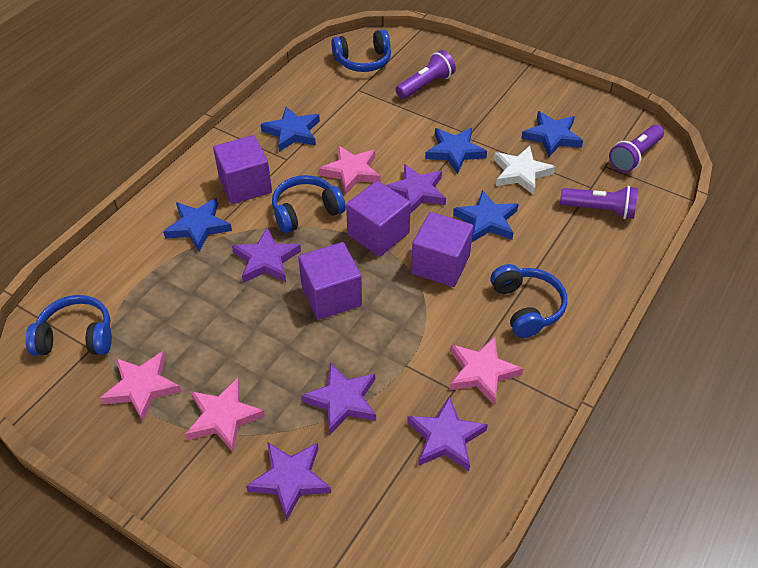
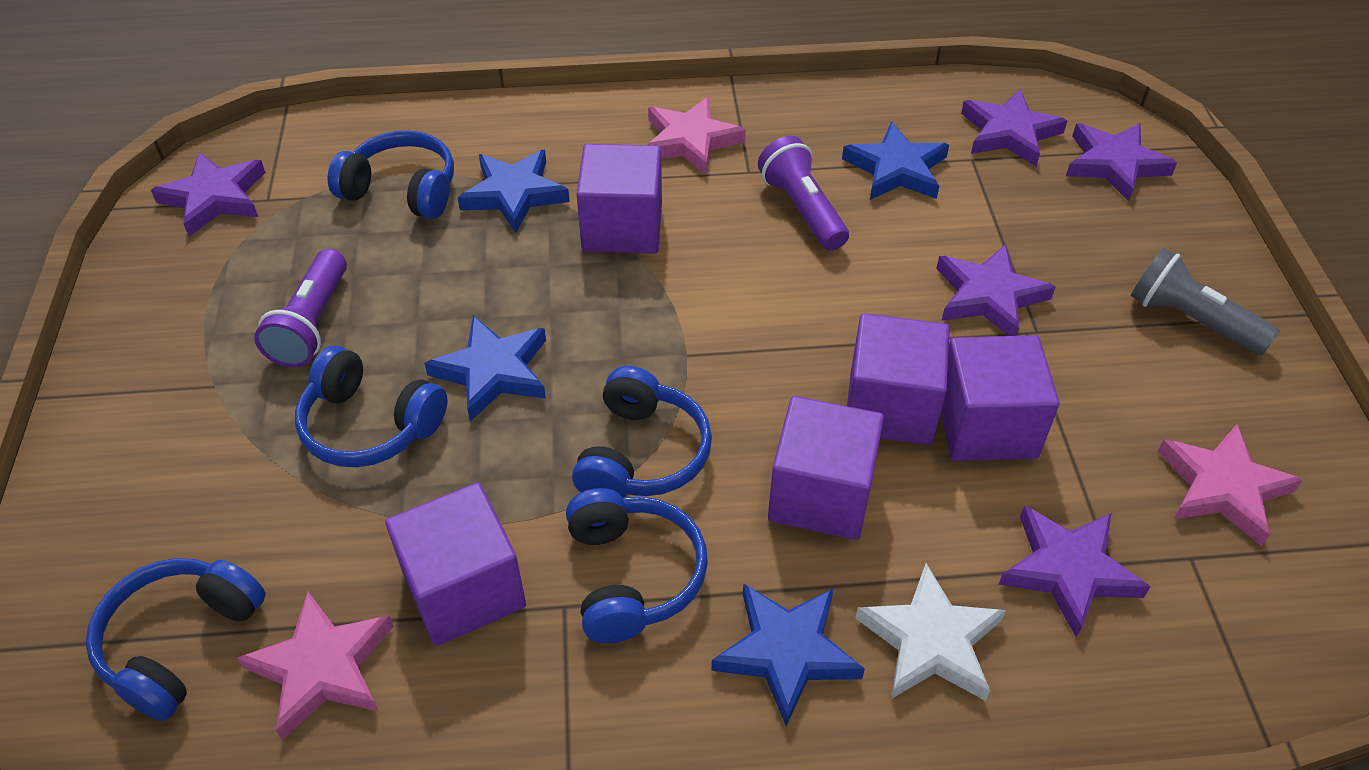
blue headphones: [25,295,112,356] [272,175,346,233] [331,29,391,72] [491,264,567,338] = 4 -> [86,558,266,721] [295,346,448,467] [328,130,454,219] [566,488,708,643] [572,366,712,498] = 5
blue star: [163,198,232,252] [261,106,320,152] [425,128,487,174] [453,190,519,242] [521,111,583,157] = 5 -> [424,315,546,421] [458,150,570,233] [711,583,865,726] [842,122,949,200] = 4
grey flashlight: none = 0 -> [1131,248,1280,355] = 1
pink star: [100,351,181,422] [185,378,265,452] [319,146,381,195] [449,336,524,406] = 4 -> [237,591,393,740] [648,97,746,175] [1157,424,1303,546] = 3
purple cube: [213,135,272,204] [298,242,362,320] [346,181,411,257] [411,212,474,287] = 4 -> [385,483,526,646] [577,144,662,253] [768,396,884,540] [847,313,950,445] [941,335,1059,461] = 5
purple flashlight: [395,50,456,99] [560,186,638,219] [609,125,664,173] = 3 -> [254,249,347,368] [758,136,849,251] = 2

